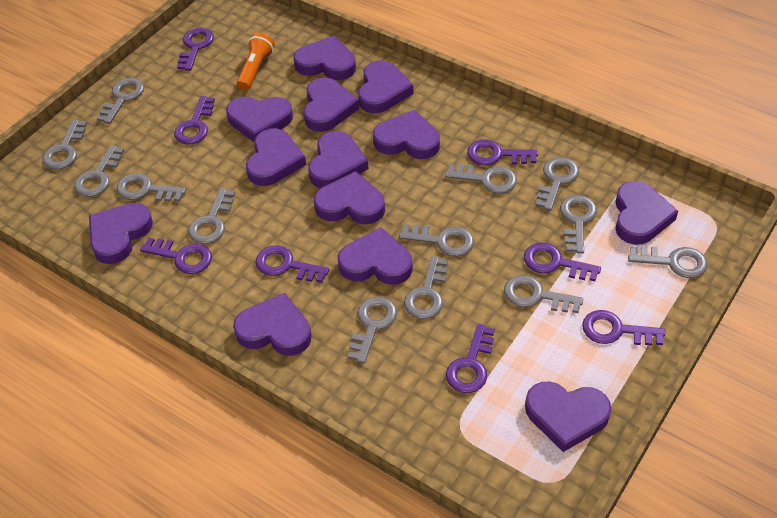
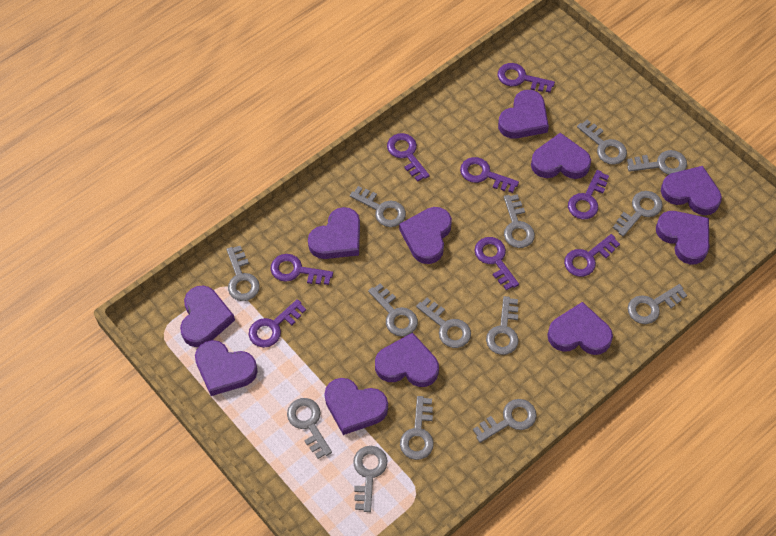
grey key: [43,120,87,170] [74,145,124,197] [97,78,144,124] [116,173,186,202] [188,188,235,244] [348,297,397,363] [399,224,474,257] [404,256,448,319] [445,164,517,194] [504,275,583,313] [535,157,579,211] [560,195,597,254] [628,246,708,278] = 13 -> [226,246,260,301] [287,398,332,459] [350,186,406,227] [353,446,387,512] [368,283,418,336] [400,396,434,460] [416,298,471,348] [473,399,537,443] [486,296,519,355] [504,194,535,248] [577,119,627,165] [613,191,663,236] [627,150,687,175] [628,284,687,324] = 14
orange flashlight: [237,32,275,91] = 1 -> none = 0
purple heart: [89,203,153,264] [226,97,293,142] [233,293,312,356] [246,128,306,186] [293,36,356,80] [303,78,359,132] [308,131,369,188] [314,171,385,224] [338,228,413,285] [358,60,414,113] [373,110,440,159] [525,381,611,452] [615,181,678,245] = 13 -> [180,286,235,347] [195,340,258,396] [308,207,360,259] [324,378,388,435] [375,333,439,387] [399,207,452,264] [498,90,549,139] [531,133,591,179] [547,302,613,355] [656,211,709,264] [661,166,722,215] = 11

